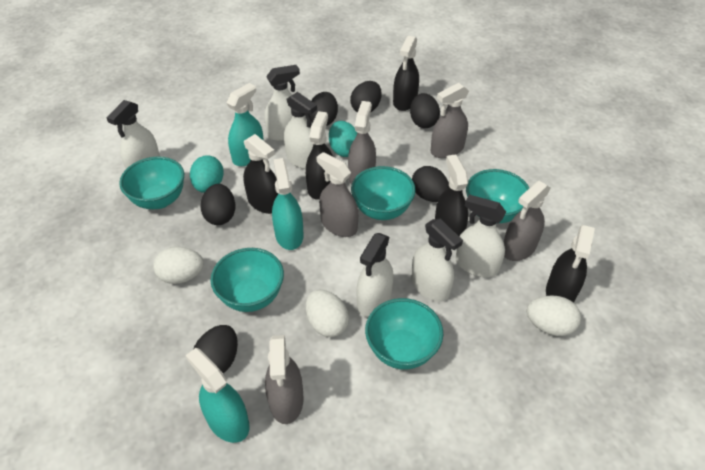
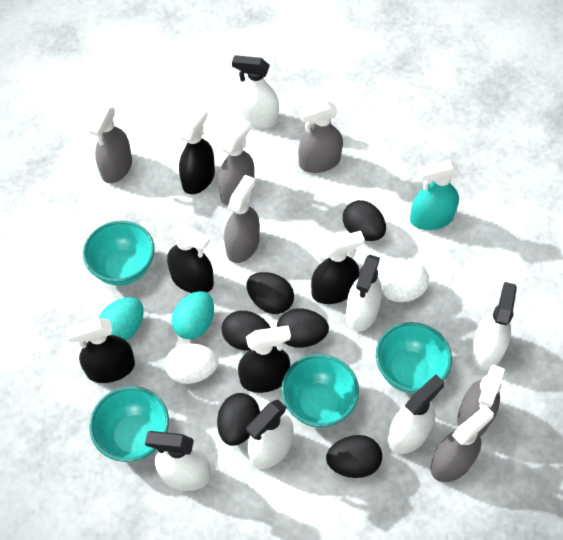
grey spray bottle: [265,335,304,424] [316,152,358,237] [348,101,376,185] [431,83,469,158] [504,181,550,261] = 5 -> [88,105,132,183] [218,119,255,205] [224,175,260,263] [298,101,343,173] [430,405,494,482] [457,364,504,436] = 6
turquoise bowl: [119,156,184,209] [211,248,284,312] [351,166,416,220] [365,298,443,370] [466,169,529,223] = 5 -> [83,221,155,286] [89,386,169,462] [281,354,359,428] [376,322,452,394] = 4
turquoise spray bottle: [186,348,250,443] [227,83,264,166] [272,158,304,250] = 3 -> [410,160,460,230] = 1
white egg: [153,247,204,284] [306,290,349,337] [527,296,581,336] = 3 -> [165,343,219,384] [382,262,429,302] = 2

